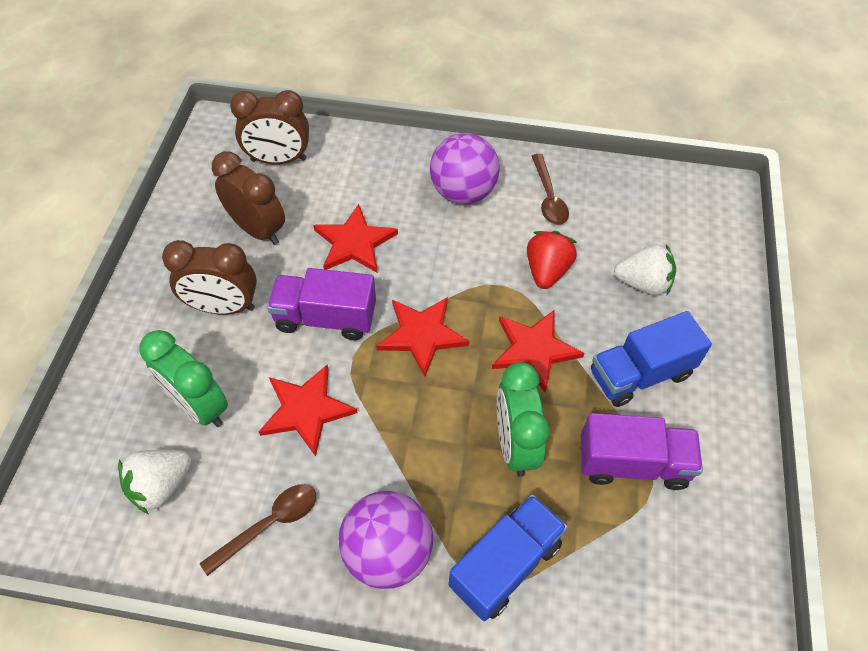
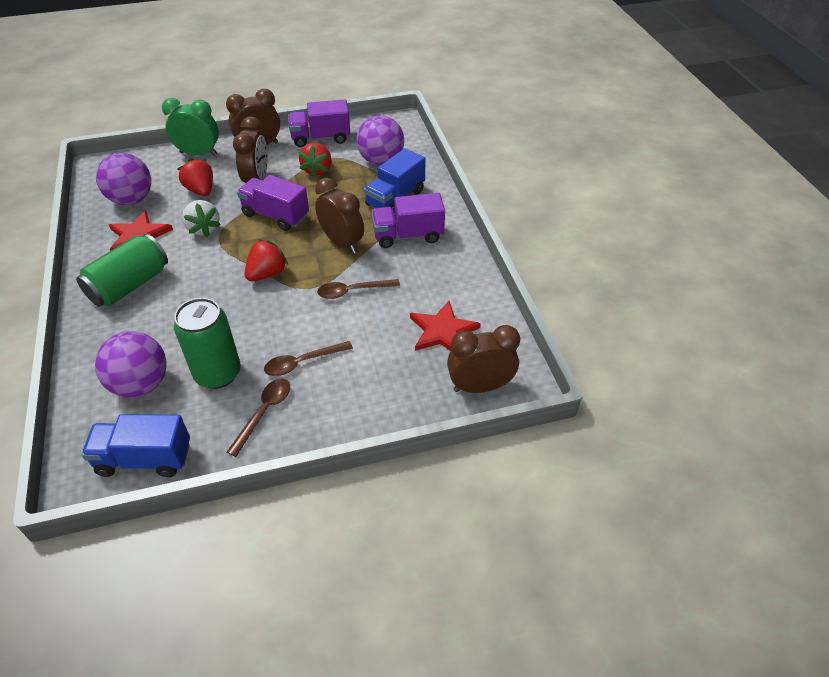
brown clock: [162,240,257,315] [212,151,285,245] [230,90,309,164] = 3 -> [226,89,280,145] [233,116,268,183] [315,177,364,254] [447,325,520,393] = 4
brown spoon: [200,484,316,576] [532,154,569,225] = 2 -> [227,379,290,457] [264,341,353,376] [317,279,400,299] = 3
green can: none = 0 -> [76,234,168,307] [174,298,241,389] = 2
green clock: [139,330,228,427] [497,362,550,477] = 2 -> [162,98,219,156] = 1
purple ball: [339,491,433,589] [430,133,500,204] = 2 -> [95,331,167,398] [96,153,151,205] [356,115,404,165] = 3
purple truck: [267,268,376,340] [581,413,703,490] = 2 -> [237,175,309,231] [288,100,350,147] [372,193,445,248] = 3
red star: [259,364,358,456] [313,204,398,273] [376,297,470,377] [492,310,585,392] = 4 -> [109,211,173,251] [410,301,481,351] = 2
red strawberry: [527,231,577,289] = 1 -> [178,158,213,196] [244,239,288,281] [299,143,332,178] = 3
white strawberry: [118,450,191,514] [614,244,676,295] = 2 -> [182,200,221,237] = 1

